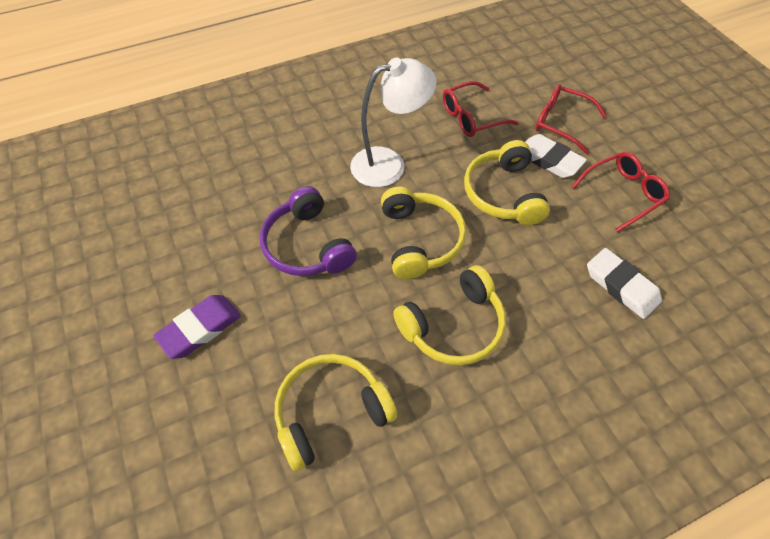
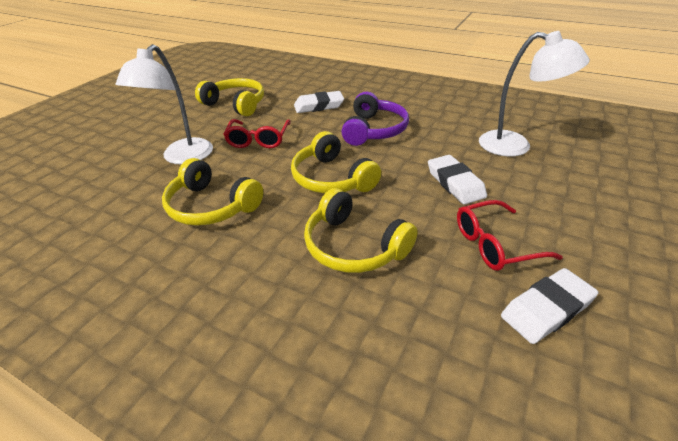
purple eraser: [153,295,241,359] = 1 -> none = 0
red glasses: [443,81,519,137] [535,84,607,154] [572,152,670,232] = 3 -> [223,119,291,148] [457,200,563,271] = 2
white eraser: [526,134,587,178] [587,248,662,319] = 2 -> [294,91,344,113] [428,155,487,205] [501,268,598,344] = 3
white lamp: [350,58,436,187] = 1 -> [116,44,213,164] [479,31,590,157] = 2

